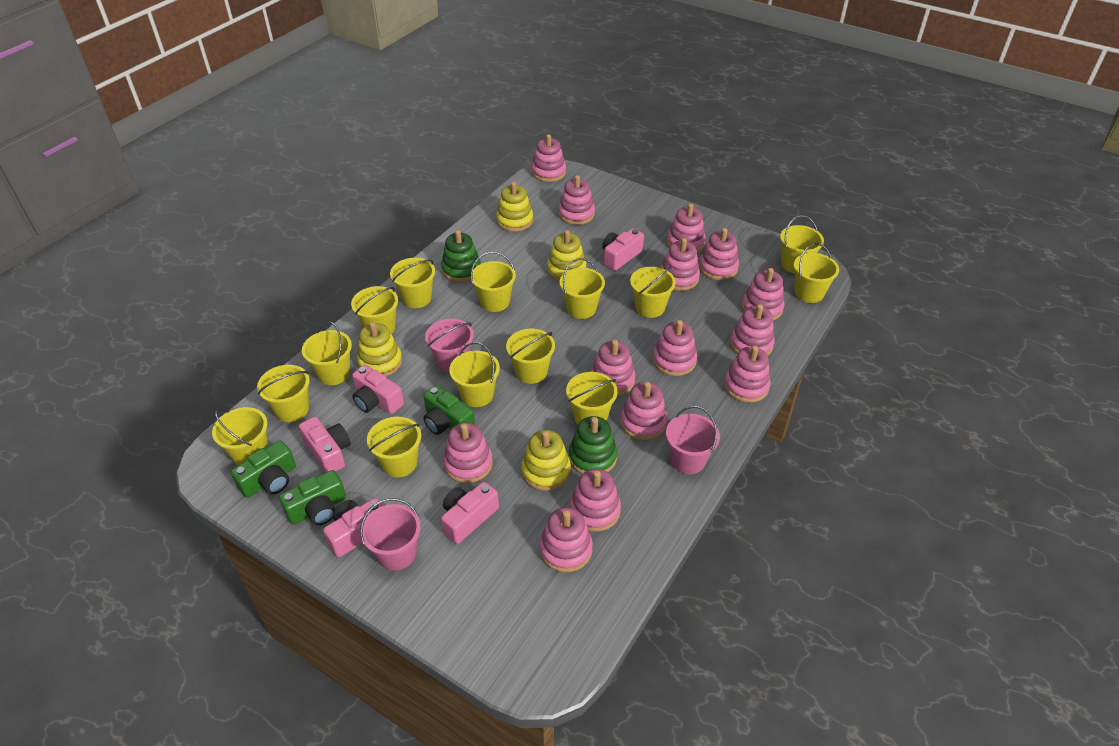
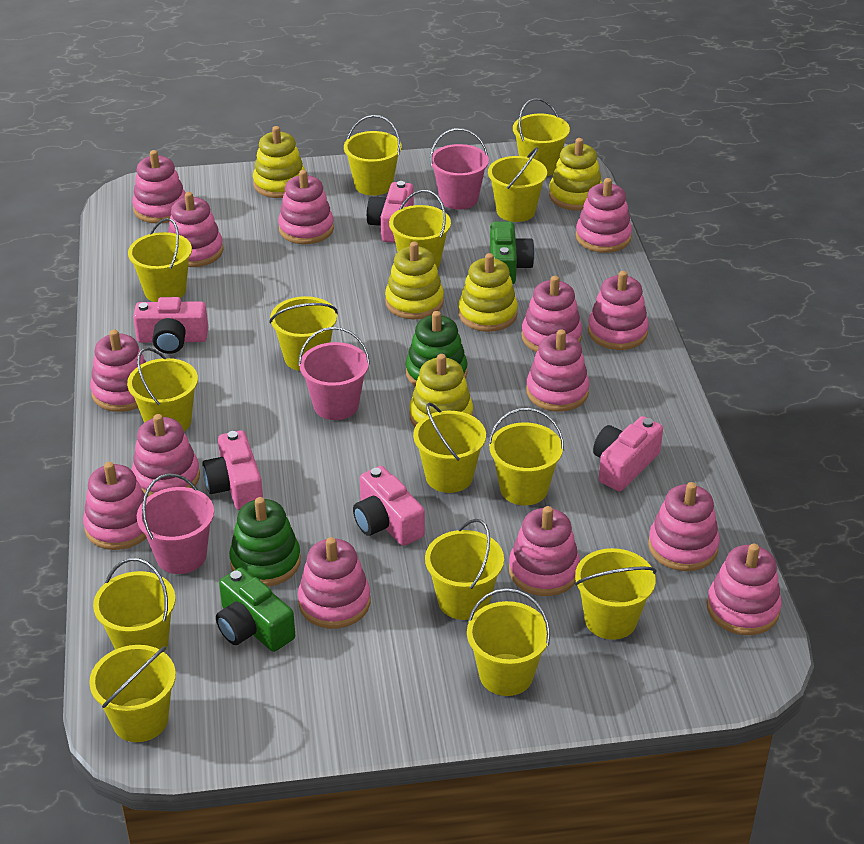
green camera: [231,440,296,498] [279,470,346,525] [423,385,475,435] = 3 -> [216,567,295,652] [490,221,535,284] = 2
yellow stacking toy: [357,322,402,377] [496,182,533,232] [521,430,571,491] [547,230,586,281] = 4 -> [253,126,305,198] [385,241,444,319] [409,354,473,427] [458,253,518,332] [549,138,602,211] = 5

